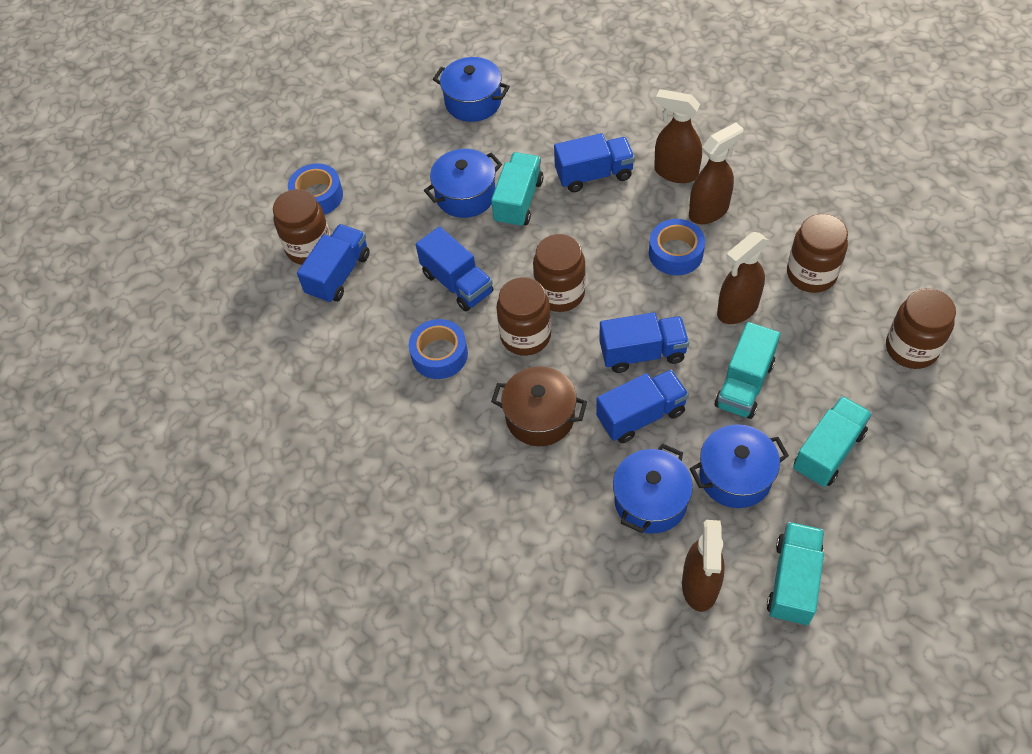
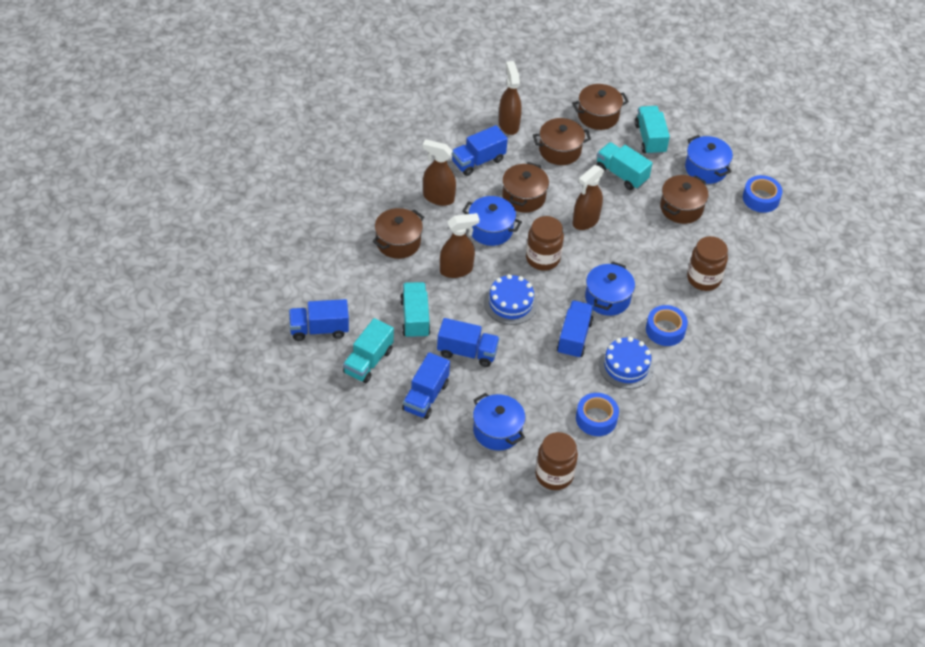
blue cake: none = 0 -> [484,274,538,325] [599,337,654,389] = 2
brown jar: [273,189,331,265] [496,277,551,356] [533,234,586,312] [787,214,848,293] [886,288,956,369] = 5 -> [526,216,564,271] [535,432,578,490] [687,236,728,291] = 3
brown pot: [491,366,587,446] = 1 -> [373,208,424,259] [502,162,549,213] [533,118,591,165] [572,84,629,130] [660,175,709,224] = 5

